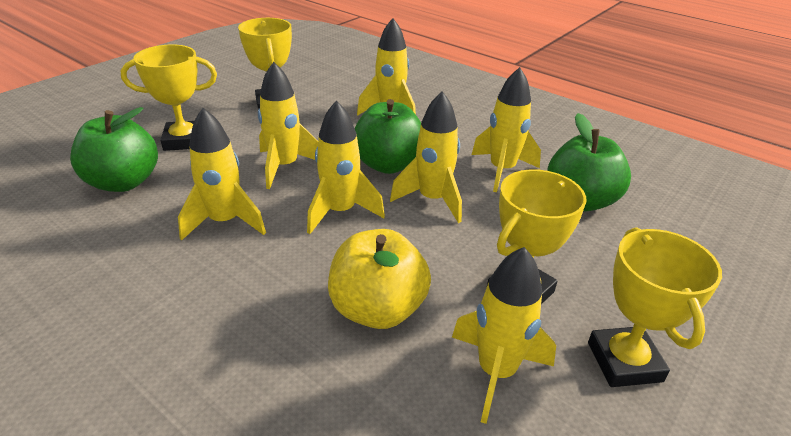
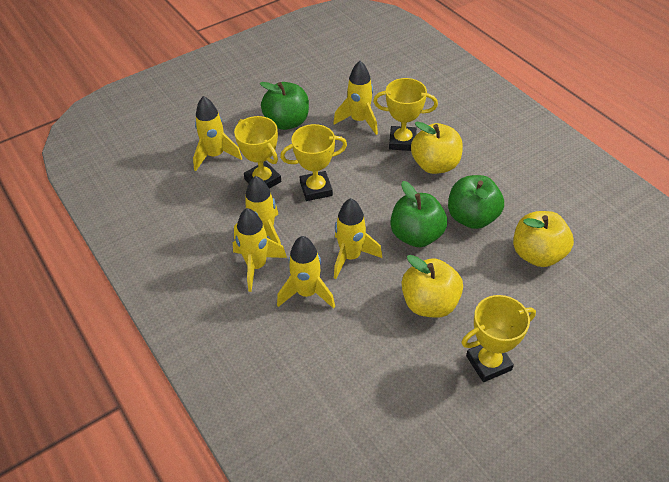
yellow apple: [328,229,431,329] = 1 -> [402,255,463,318] [411,122,463,174] [513,211,574,267] = 3
yellow rocket: [178,108,266,241] [258,62,318,189] [307,100,385,234] [357,18,416,116] [390,91,462,223] [452,247,556,424] [472,67,541,192] = 7 -> [193,96,242,171] [233,208,287,292] [234,176,281,245] [277,236,335,308] [333,61,378,135] [334,198,382,279] = 6

